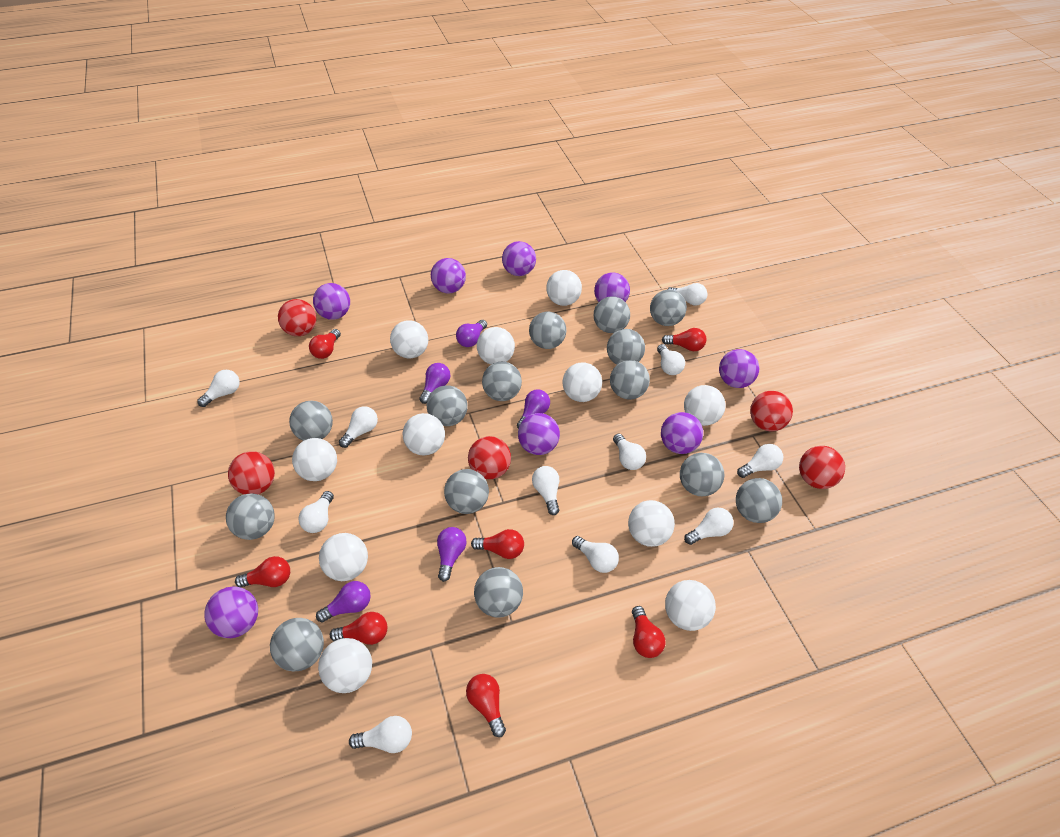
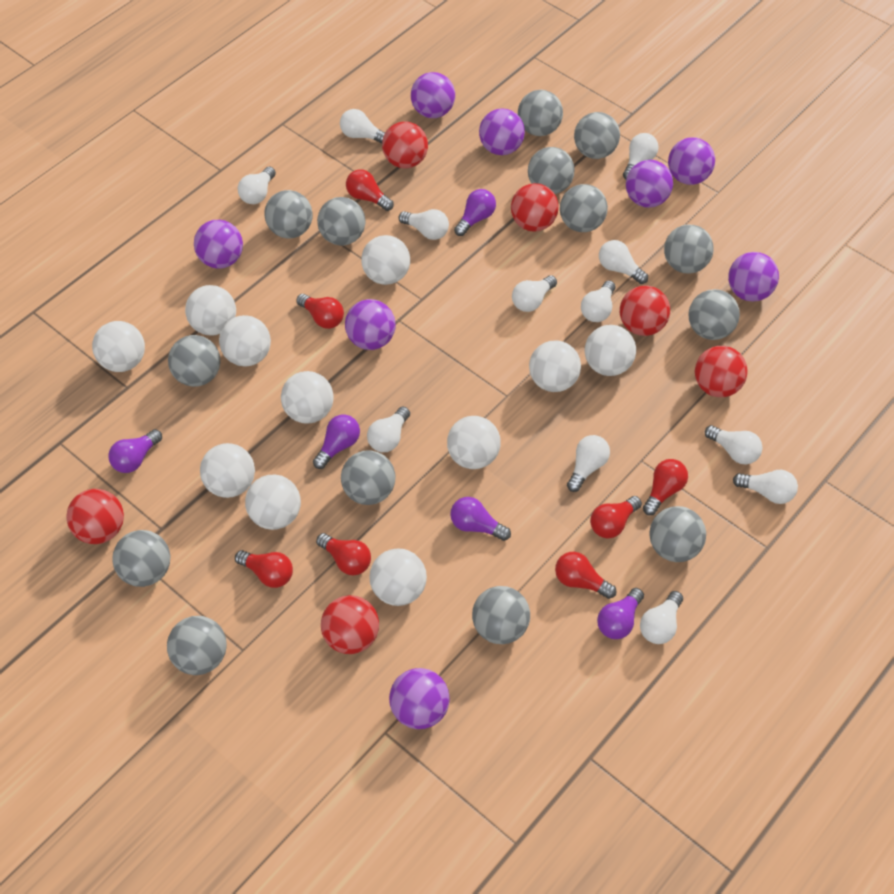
red ball: [228,451,275,494] [278,299,316,336] [468,436,511,479] [750,391,793,431] [799,446,845,489] = 5 -> [66,489,124,544] [321,595,379,654] [382,121,428,169] [511,183,559,232] [620,285,670,336] [695,346,748,397] = 6
white light bulb: [197,370,240,407] [299,491,334,533] [339,406,378,448] [349,716,412,753] [532,466,559,515] [572,536,619,573] [613,434,646,470] [657,344,685,375] [667,283,707,306] [684,508,734,545] [737,444,783,478] = 11 -> [238,167,276,204] [340,109,385,143] [367,406,410,452] [398,209,449,240] [512,275,557,312] [567,435,610,492] [581,280,615,322] [599,240,648,284] [623,133,659,179] [640,591,683,644] [705,425,763,464] [733,470,798,504] = 12

